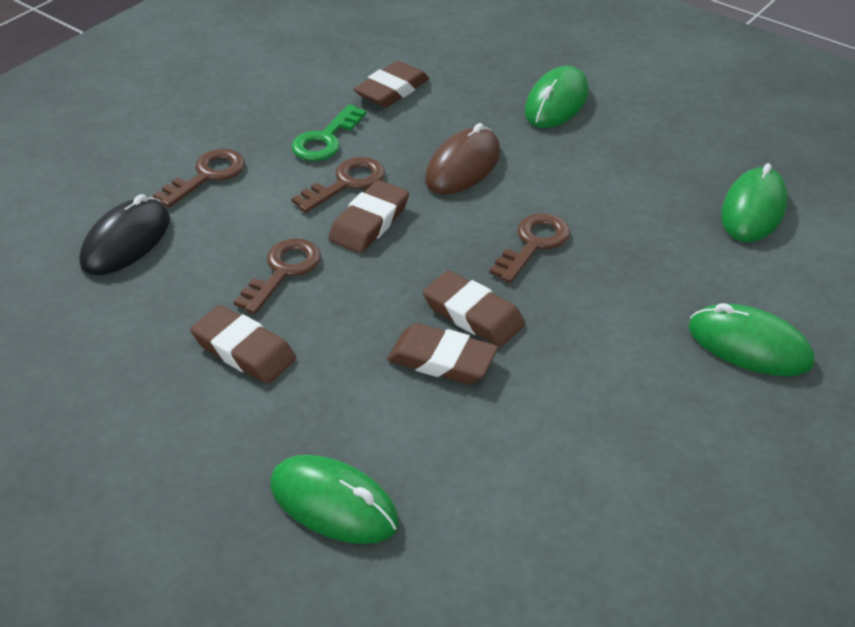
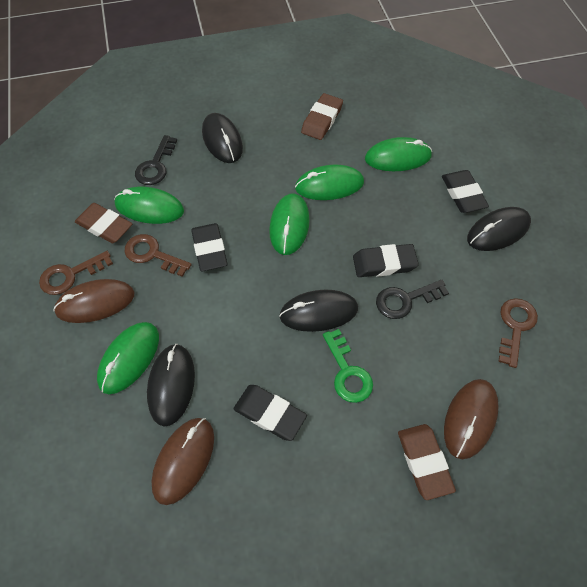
black eraser: none = 0 -> [191,223,228,271] [233,385,307,441] [353,244,419,277] [442,170,489,213] = 4
black key: none = 0 -> [135,135,177,185] [376,280,449,319] = 2
black mouse: [79,194,170,275] = 1 -> [147,344,195,427] [202,113,243,163] [279,290,358,332] [467,207,531,251] = 4
brown eraser: [190,305,296,384] [328,180,409,253] [353,61,429,107] [387,323,498,384] [423,270,525,347] = 5 -> [75,203,132,243] [301,93,343,140] [398,424,456,500] = 3
brown key: [153,149,245,208] [234,238,321,314] [291,157,385,213] [490,213,570,283] = 4 -> [39,251,113,295] [125,234,192,277] [498,298,538,368] = 3
brown mouse: [425,123,501,195] = 1 -> [53,279,135,323] [152,418,214,505] [444,379,499,459] = 3
green mouse: [270,455,399,544] [525,66,588,128] [688,303,814,376] [721,163,788,242] = 4 -> [97,322,159,394] [114,187,184,224] [269,193,310,255] [295,165,364,200] [365,137,432,171] = 5

